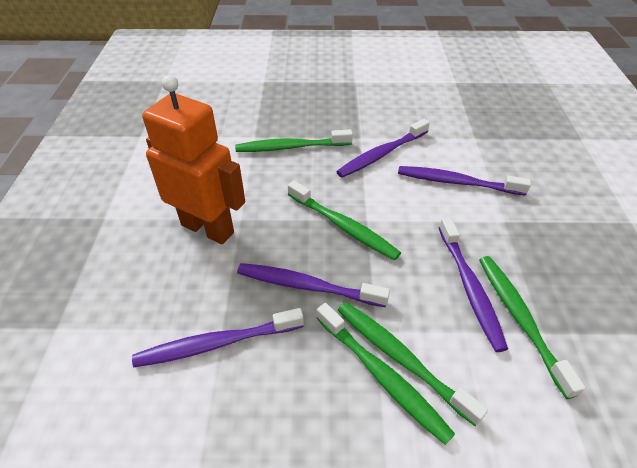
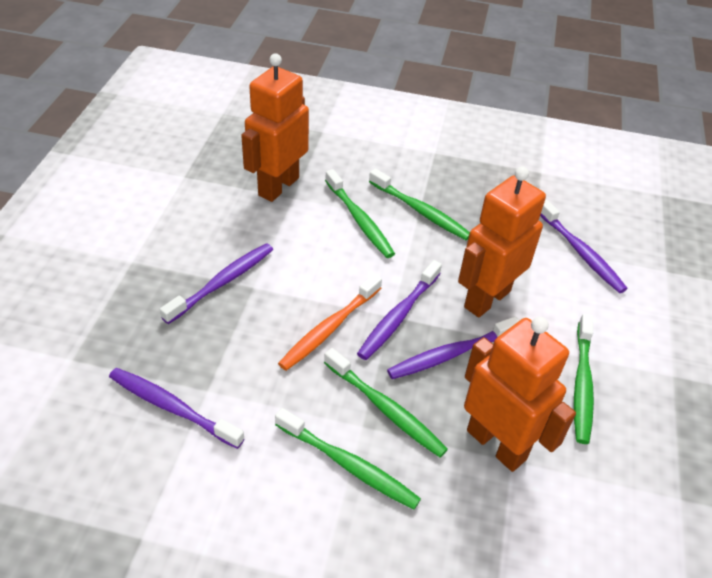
orange robot: [142,75,245,244] = 1 -> [241,53,309,202] [458,167,546,318] [464,316,576,472] = 3
orange toothbrush: none = 0 -> [278,274,382,371] = 1

